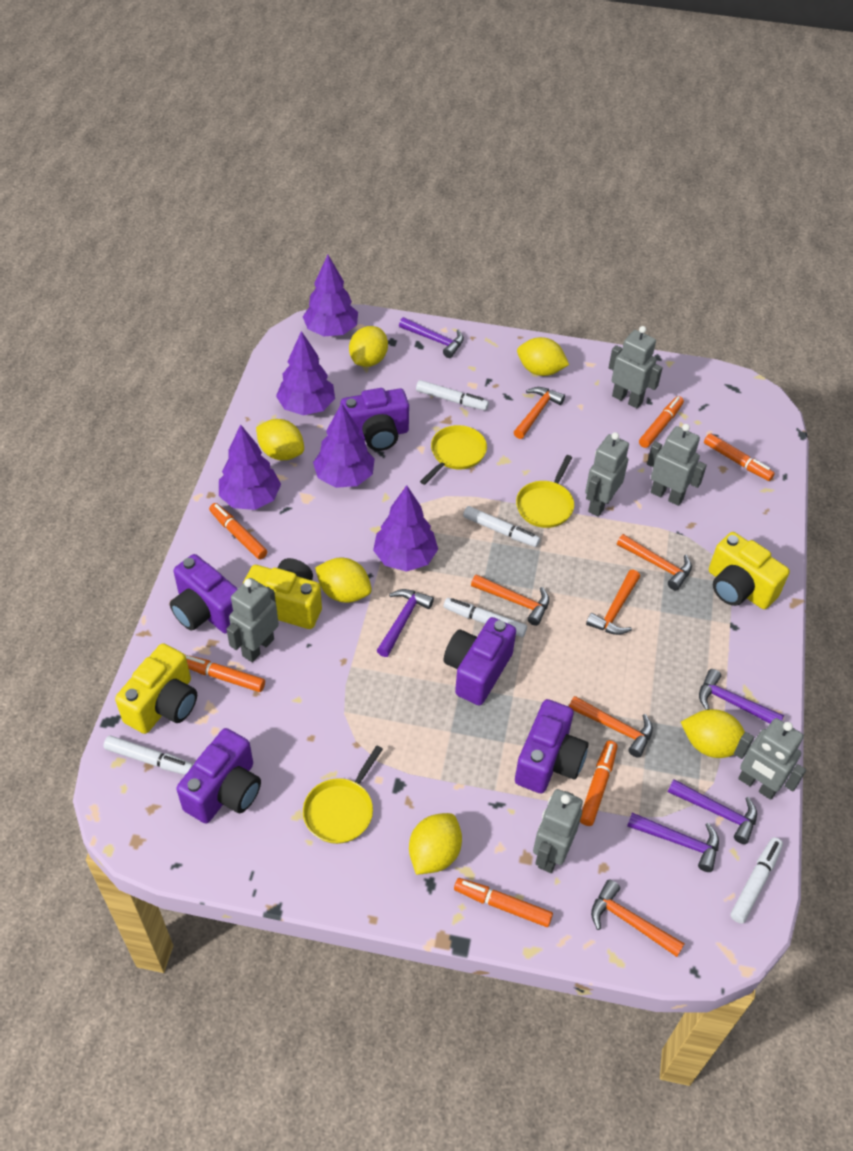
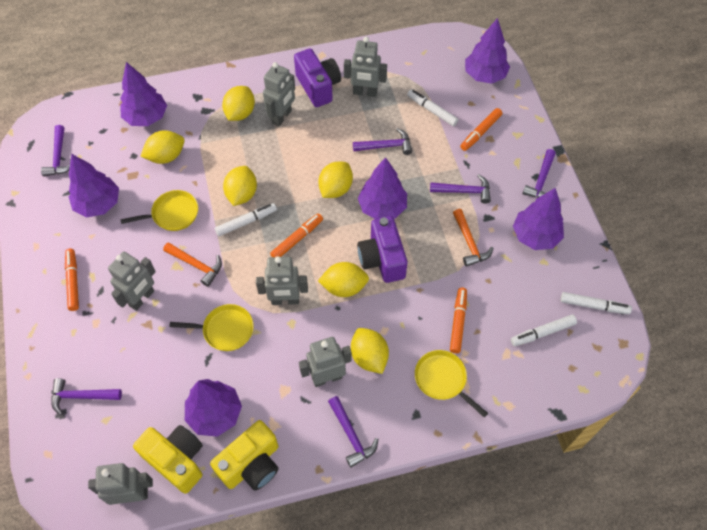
orange hammer: [471,574,549,626] [514,387,565,439] [569,696,653,758] [586,570,640,635] [591,880,685,957] [617,534,692,590] = 6 -> [163,242,222,287] [453,209,494,267] = 2
orange marker: [184,654,265,692] [209,503,267,560] [454,878,553,927] [580,741,618,826] [639,396,684,448] [704,433,775,481] = 6 -> [65,248,79,311] [270,213,323,257] [450,287,467,353] [460,108,502,151] = 4
purple camera: [170,554,238,634] [176,728,261,823] [340,388,409,451] [444,617,516,705] [515,699,589,794] = 5 -> [294,49,341,107] [357,216,408,283] = 2
purple hammer: [377,589,434,657] [399,317,464,358] [627,813,719,872] [668,779,757,844] [699,669,784,723] = 5 -> [41,125,70,177] [51,378,122,415] [328,396,378,468] [353,128,412,155] [430,174,491,204] [522,149,556,198] = 6
purple tree: [219,424,281,510] [276,331,335,415] [303,255,358,336] [313,403,375,488] [373,485,438,572] = 5 -> [69,154,119,217] [120,62,167,126] [185,379,242,437] [358,157,407,219] [465,18,510,84] [513,188,564,250] = 6
white marker: [103,736,194,775] [416,380,489,410] [444,598,527,637] [463,506,540,547] [730,837,783,924] = 5 -> [215,203,277,237] [407,89,459,126] [511,315,577,346] [561,292,632,314] = 4
yellow camera: [115,643,197,734] [243,558,322,629] [709,532,790,609] = 3 -> [133,425,203,494] [210,420,278,491] = 2

